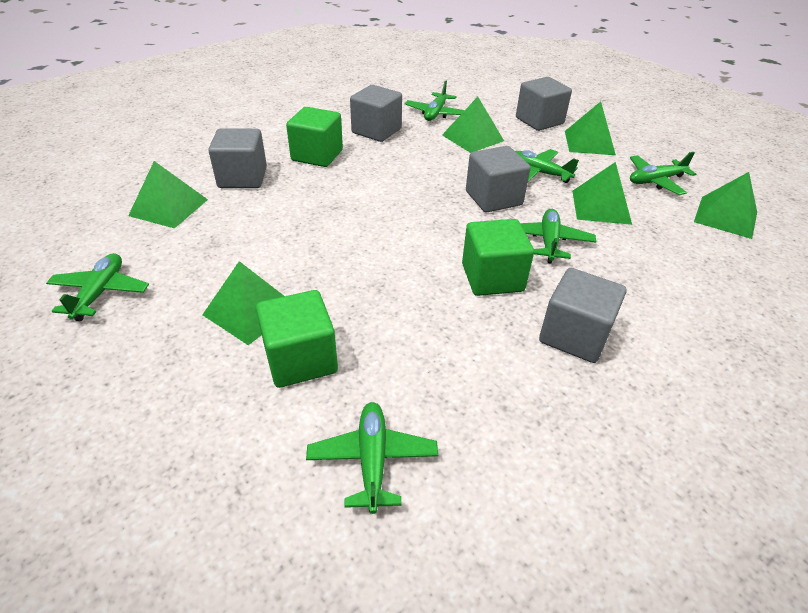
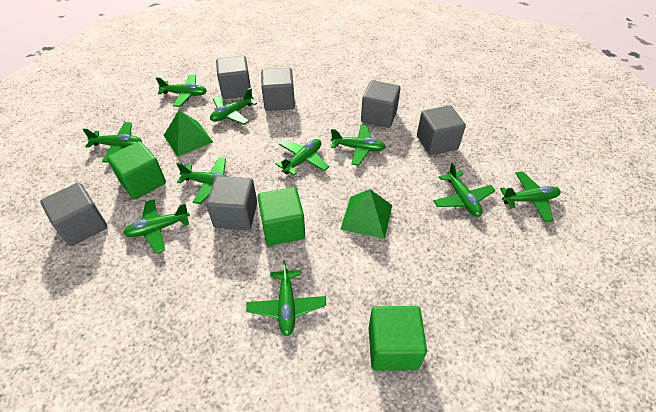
green plane: [46,253,149,321] [306,402,438,514] [405,81,465,121] [515,149,579,183] [520,209,596,264] [630,152,696,195] = 6 -> [83,122,142,163] [123,199,190,253] [156,75,207,107] [177,157,229,204] [210,88,257,125] [246,260,326,336] [275,139,329,176] [331,125,386,166] [433,162,496,217] [500,172,561,222] = 10
green pyramid: [128,161,208,228] [202,261,284,345] [442,97,504,153] [565,102,616,155] [572,162,632,225] [694,172,757,239] = 6 -> [164,110,213,157] [340,189,392,239] = 2
grey cube: [208,128,267,188] [350,85,402,142] [466,146,531,212] [516,77,572,131] [539,268,626,363] = 5 -> [40,183,107,246] [206,176,257,230] [216,56,251,99] [261,68,295,111] [361,80,401,128] [417,105,466,155] = 6

